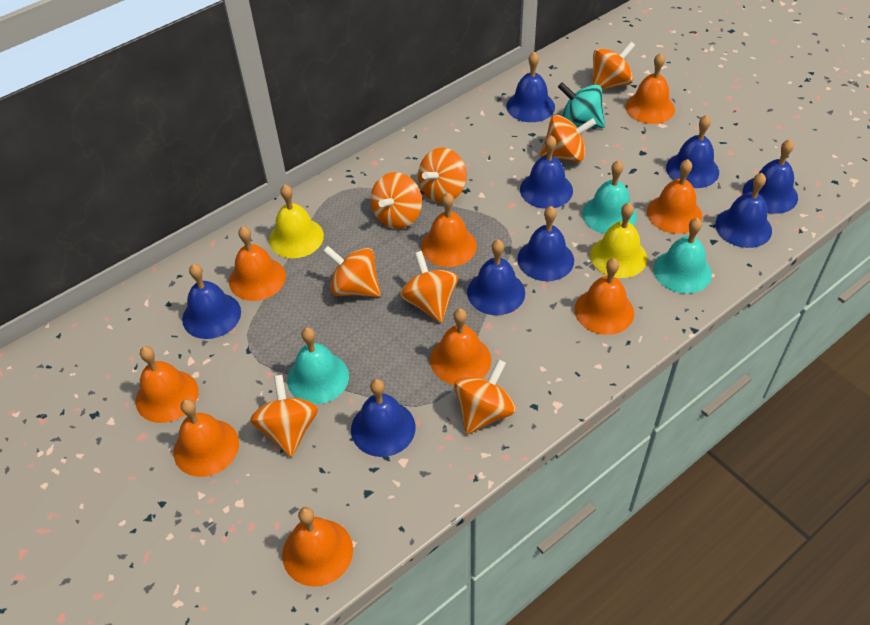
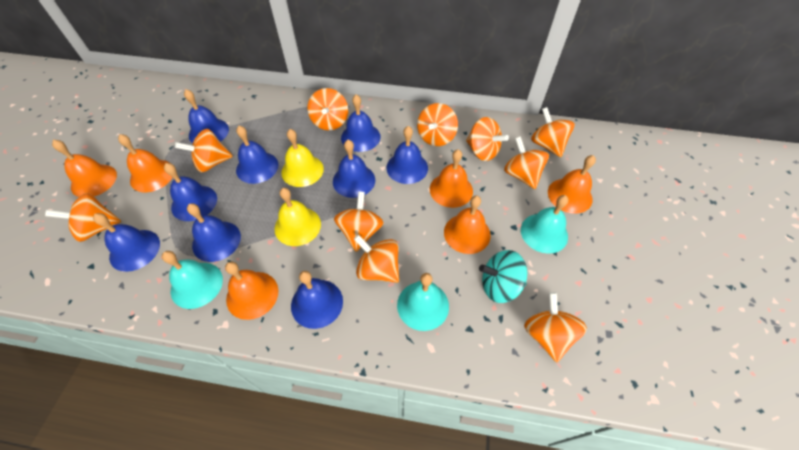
orange bell: [136,346,199,423] [174,399,239,477] [229,226,286,301] [282,507,353,587] [421,192,477,267] [430,308,491,385] [574,258,634,335] [625,53,675,124] [647,159,702,234] = 9 -> [52,140,117,197] [118,134,173,192] [225,262,278,320] [430,149,473,208] [444,195,491,254] [548,155,596,214] = 6
orange spinning top: [250,375,318,457] [323,246,381,297] [370,172,422,229] [400,251,458,323] [418,147,467,203] [454,359,515,435] [540,115,596,162] [592,42,636,90] = 8 -> [45,193,121,242] [175,129,233,172] [307,88,348,130] [334,191,384,252] [354,235,399,283] [417,103,458,146] [466,117,509,161] [504,136,549,189] [524,292,587,362] [531,107,575,157] = 10

